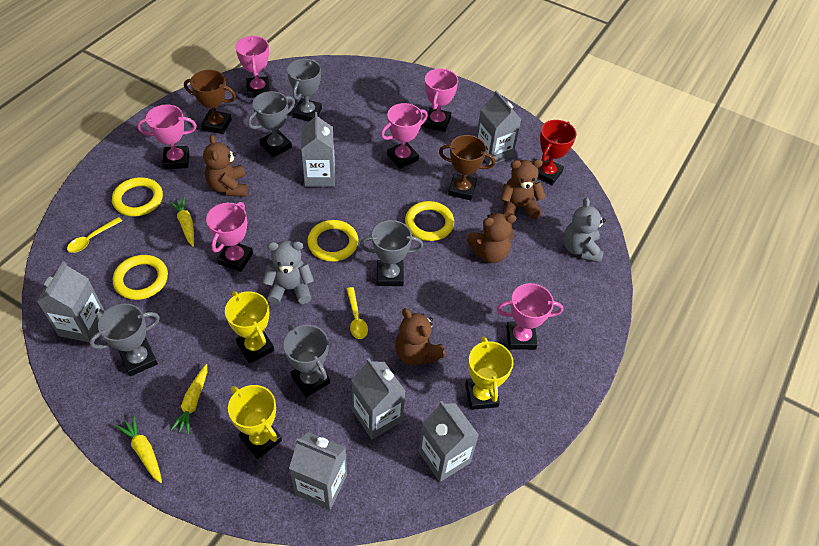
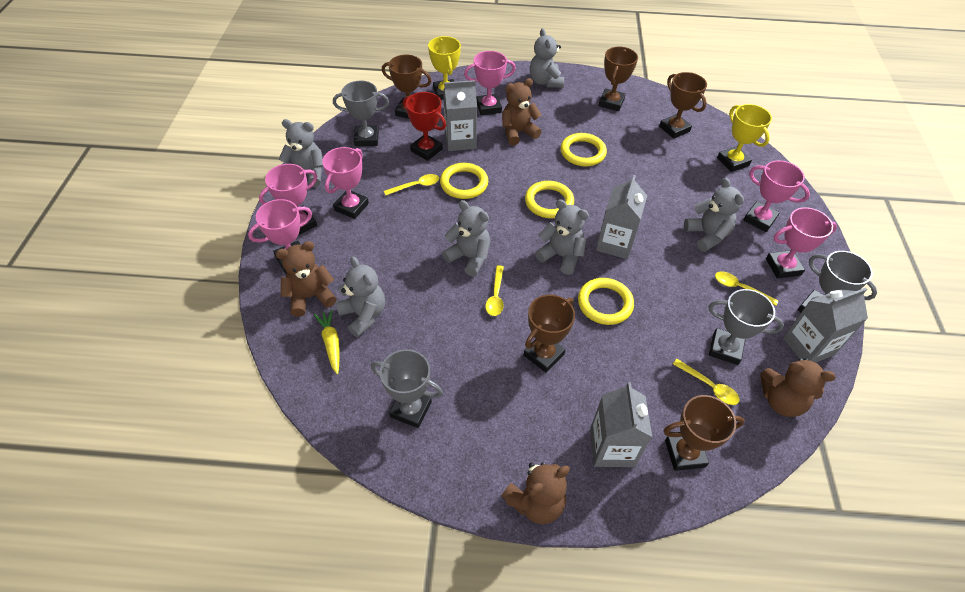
brown trophy: [184,70,236,134] [439,135,495,200] = 2 -> [382,55,431,119] [524,295,575,372] [599,46,638,111] [659,72,707,139] [663,395,745,471] = 5
grey carton: [37,261,105,342] [289,432,347,510] [301,112,335,187] [351,358,406,439] [419,401,479,482] [476,90,521,165] = 6 -> [443,80,477,151] [590,382,652,467] [596,175,647,259] [783,288,868,363] = 4
grey teddy bear: [262,241,314,305] [563,197,606,263] = 2 -> [279,119,323,187] [336,257,385,337] [442,200,490,277] [530,28,564,88] [535,199,589,275] [684,178,744,252] = 6
grey trophy: [89,304,160,376] [248,91,295,157] [284,325,330,397] [287,59,322,122] [360,220,423,286] = 5 -> [333,80,389,146] [371,349,443,428] [708,289,784,365] [798,251,877,312] = 4
yellow carrot: [116,415,162,483] [169,197,194,247] [170,364,207,434] = 3 -> [314,309,340,374] = 1
yellow spoon: [67,217,122,253] [347,287,368,339] = 2 -> [384,174,439,196] [485,265,504,316] [673,359,740,405] [715,271,779,305] = 4
yellow trophy: [225,291,274,364] [228,385,282,459] [465,336,513,410] = 3 -> [428,36,461,100] [717,104,772,172] = 2

